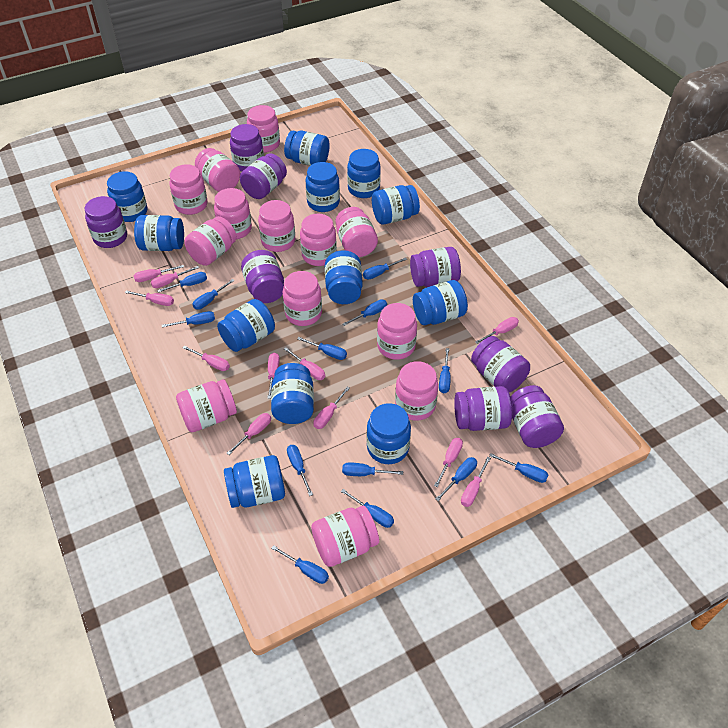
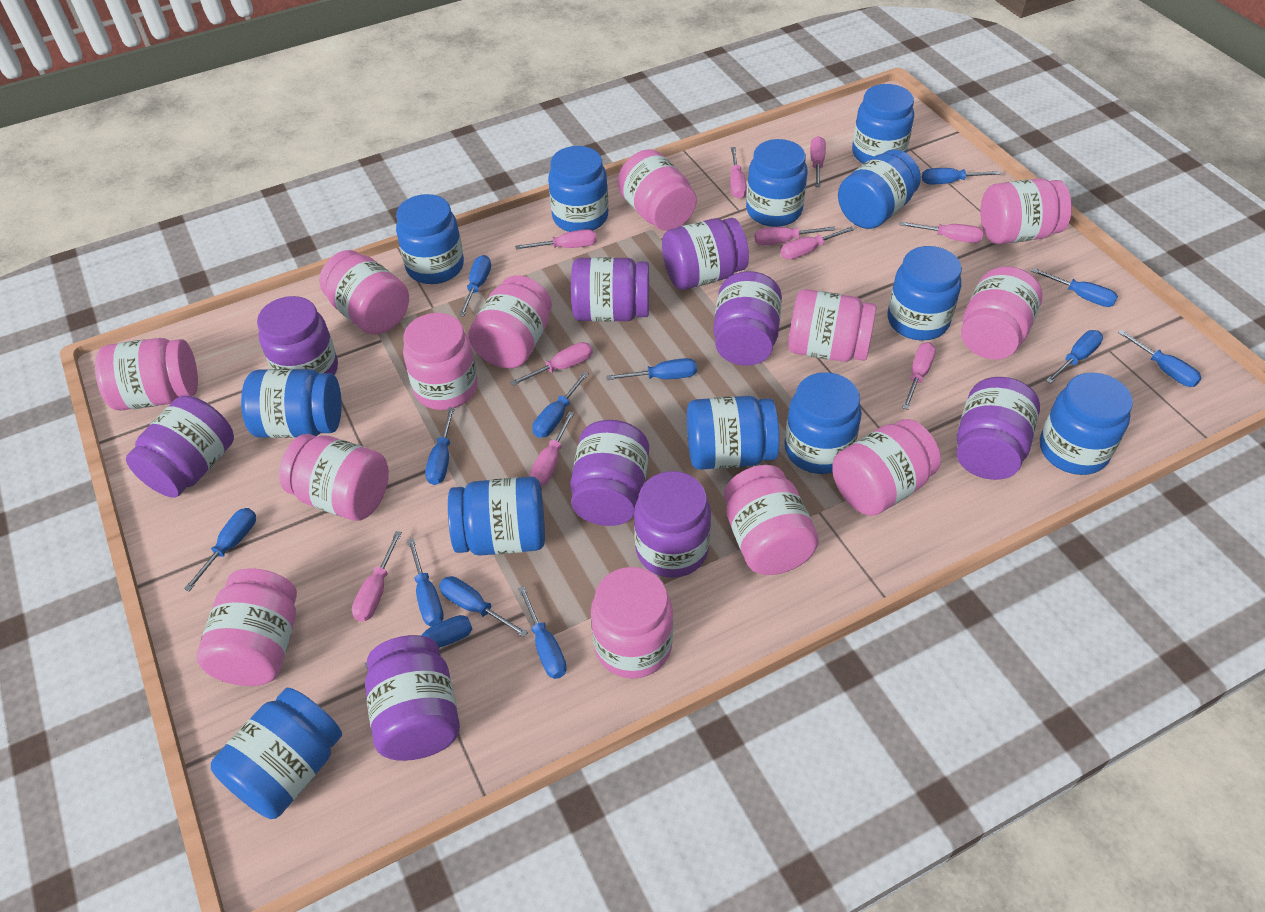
pink screwdriver: [125,290,174,306] [134,265,184,282] [151,266,199,288] [183,346,230,371] [227,413,271,455] [267,353,280,399] [284,347,325,380] [313,387,350,429] [434,438,463,487] [461,457,491,507] [475,317,519,344] = 11 -> [352,531,402,622] [510,342,593,386] [515,229,597,250] [530,411,574,486] [730,147,747,199] [754,226,835,245] [781,227,854,259] [810,136,826,187] [900,221,984,243] [902,342,936,410] = 10
purple jar: [85,196,127,248] [230,124,264,172] [240,153,287,199] [241,250,284,303] [410,247,461,287] [454,386,512,431] [471,336,530,392] [510,385,564,448] = 8 -> [126,396,234,498] [257,296,338,375] [365,635,460,761] [570,420,649,526] [571,257,649,322] [634,471,711,578] [662,218,749,290] [713,271,782,366] [956,377,1040,480] = 9

